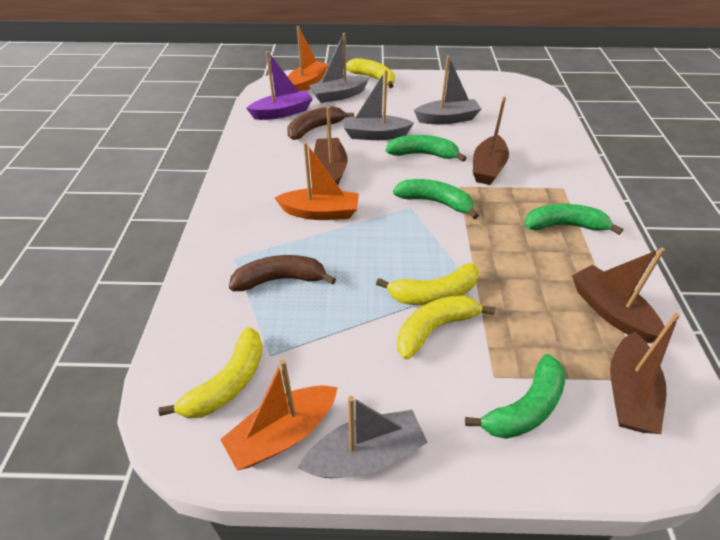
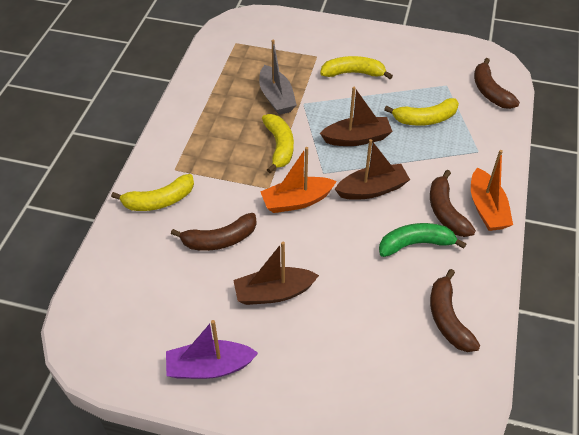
brown banana: [229,255,336,291] [287,106,354,140] = 2 -> [171,213,257,251] [430,170,476,237] [430,269,480,352] [474,58,520,109] = 4
brown boat: [314,107,348,185] [473,96,509,185] [572,248,665,343] [610,313,680,434] = 4 -> [233,242,319,305] [320,87,393,146] [335,139,410,200] = 3
green banana: [386,135,467,162] [393,179,479,219] [465,354,565,439] [525,204,623,235] = 4 -> [379,223,466,257] = 1
grey boat: [298,396,428,478] [309,33,369,103] [344,70,414,140] [414,56,481,124] = 4 -> [259,40,297,115] = 1
orange boat: [220,359,338,470] [275,142,359,220] [288,26,329,91] = 3 -> [260,147,337,213] [471,150,513,231] = 2

